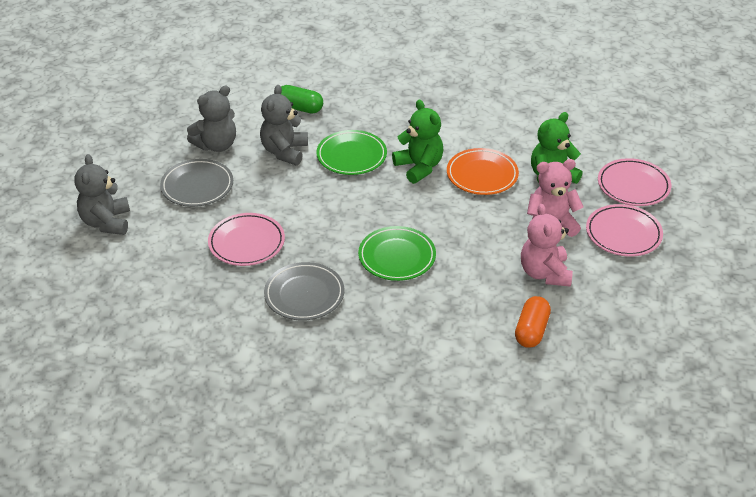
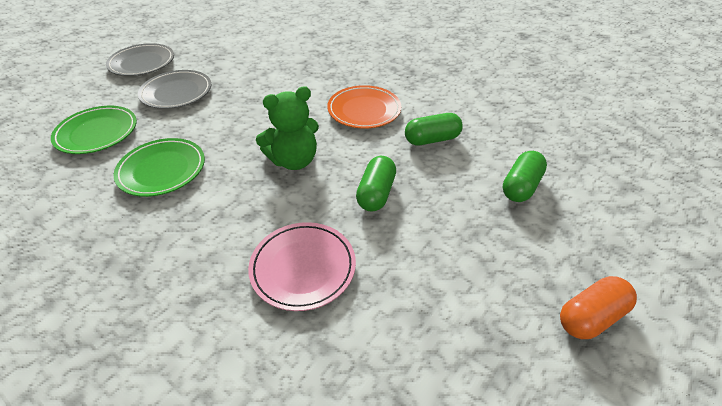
green capsule: [281,85,323,114] = 1 -> [356,156,396,211] [405,113,463,146] [502,151,547,202] = 3
green teddy bear: [392,100,443,184] [531,112,583,184] = 2 -> [256,86,319,170] = 1
grey teddy bear: [74,154,130,235] [187,86,236,152] [260,85,308,165] = 3 -> none = 0
pink plate: [208,213,285,266] [586,204,663,257] [598,158,671,206] = 3 -> [248,222,356,311] = 1
pink teddy bear: [521,204,573,287] [527,159,584,237] = 2 -> none = 0

